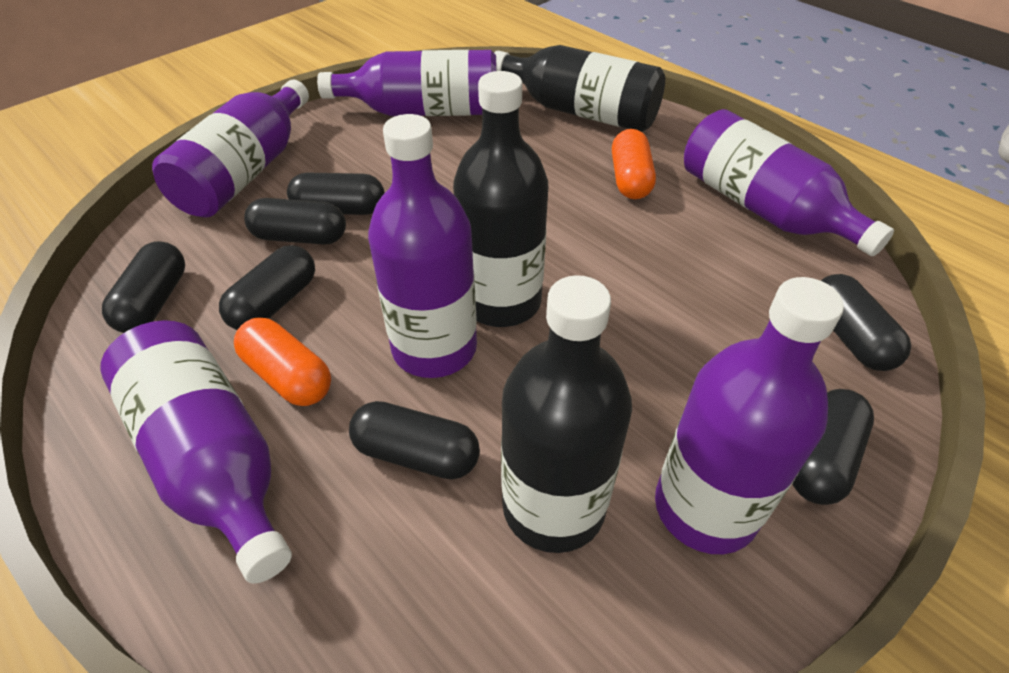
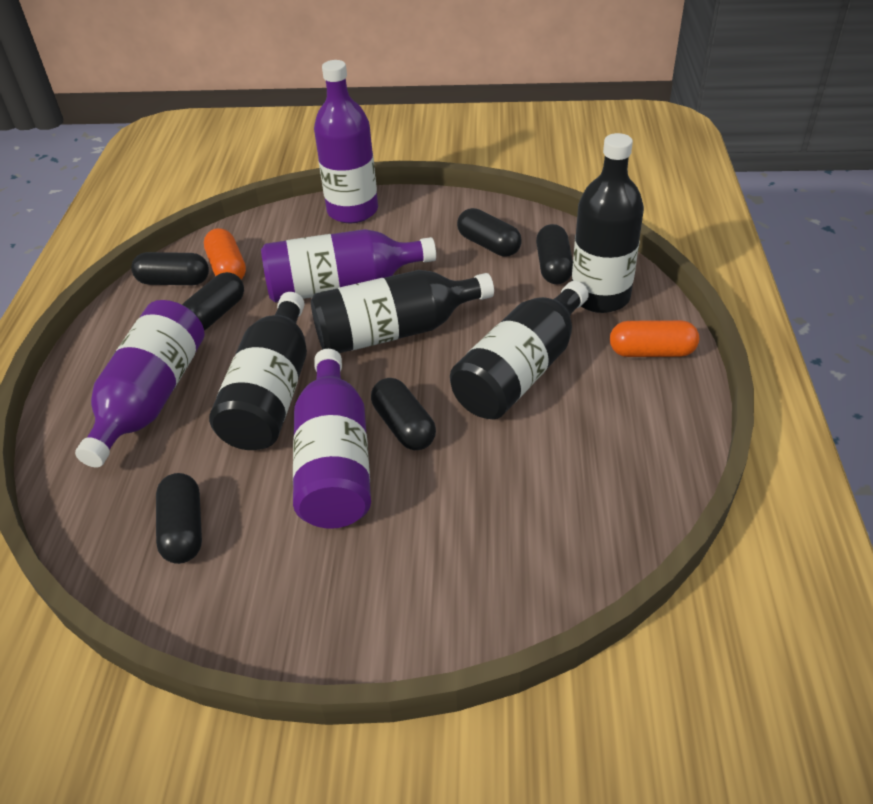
black bottle: [453,71,548,327] [494,45,665,132] [501,275,632,553] = 3 -> [209,292,307,450] [311,270,494,353] [450,281,589,419] [572,133,644,313] = 4
black capsule: [102,241,185,333] [219,245,315,330] [244,198,346,245] [287,173,385,215] [349,401,480,480] [792,389,874,505] [821,274,911,371] = 7 -> [131,252,209,285] [156,473,202,564] [182,272,244,331] [371,378,436,450] [457,208,522,257] [536,224,573,284] = 6
purple bottle: [100,320,292,584] [152,80,309,217] [317,50,497,116] [368,114,477,378] [655,277,844,554] [684,109,894,256] = 6 -> [75,300,204,468] [261,229,436,303] [293,349,371,529] [314,60,378,223] = 4

